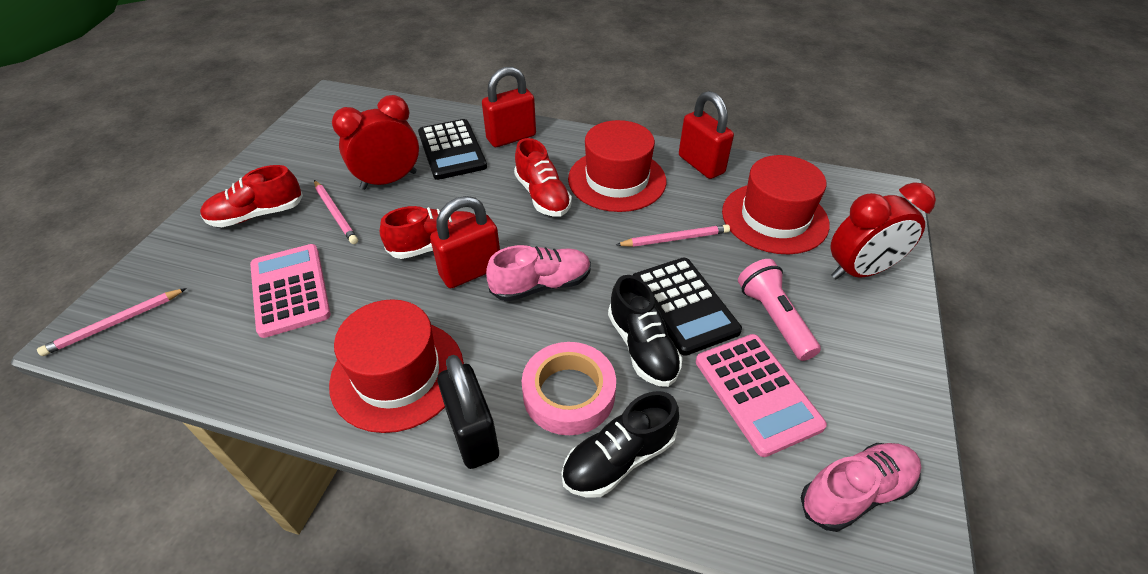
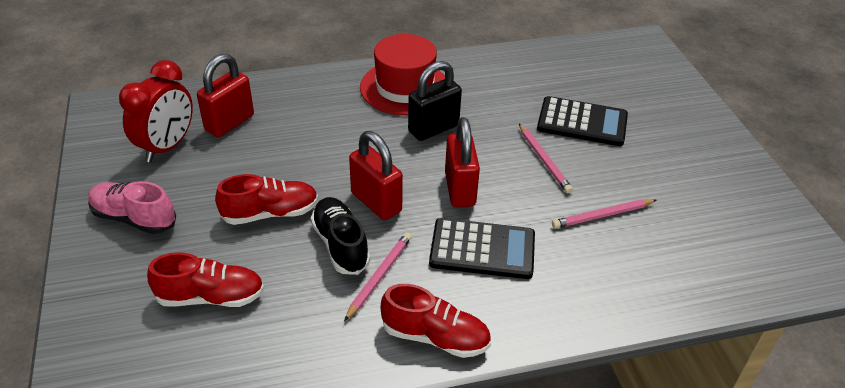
black shoe: [561,391,679,498] [608,275,682,387] = 2 -> [311,197,370,275] = 1
pink calculator: [250,244,331,338] [696,334,827,457] = 2 -> none = 0
pink flashlight: [738,259,821,361] = 1 -> none = 0
pink shoe: [486,245,591,301] [801,443,922,532] = 2 -> [88,181,176,234] = 1
pink tape: [522,342,616,435] = 1 -> none = 0
red clock: [332,95,419,190] [830,182,936,280] = 2 -> [119,60,193,162] = 1
red hat: [329,299,464,433] [568,120,666,212] [722,155,830,254] = 3 -> [360,34,445,115] = 1

